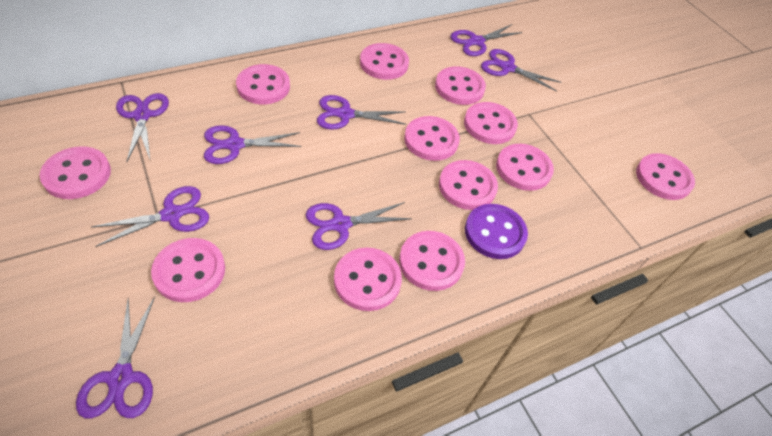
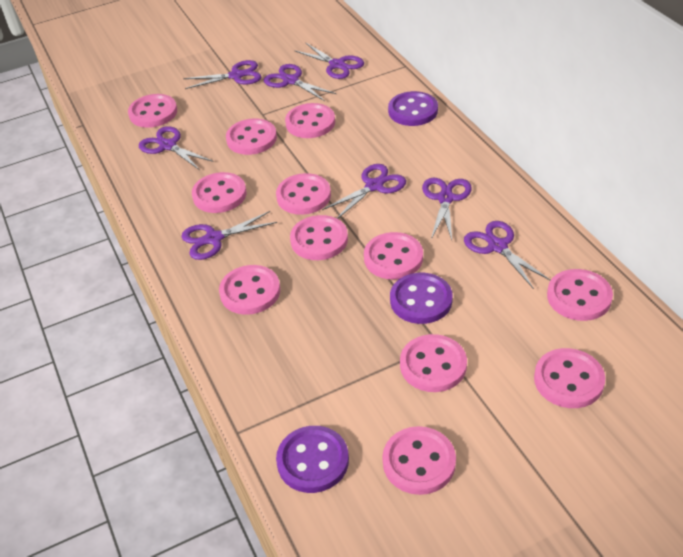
purple button: [465,204,528,259] = 1 -> [276,426,349,493] [388,91,438,126] [390,273,453,324] = 3

